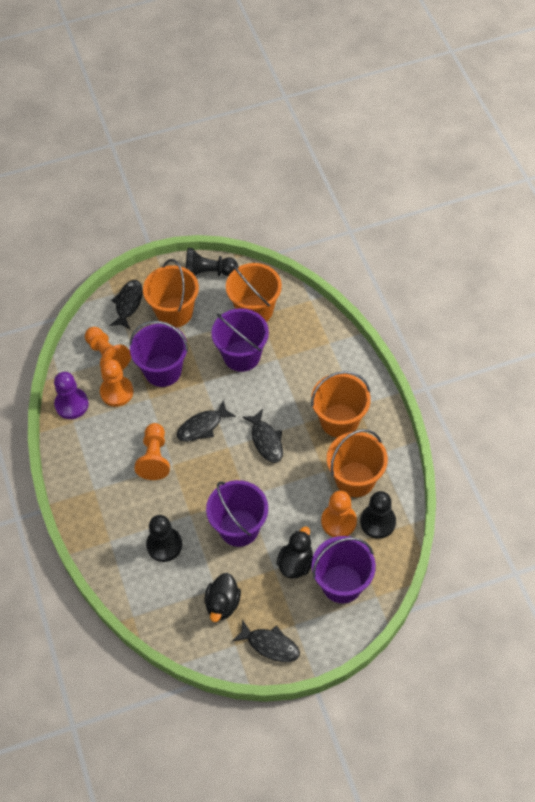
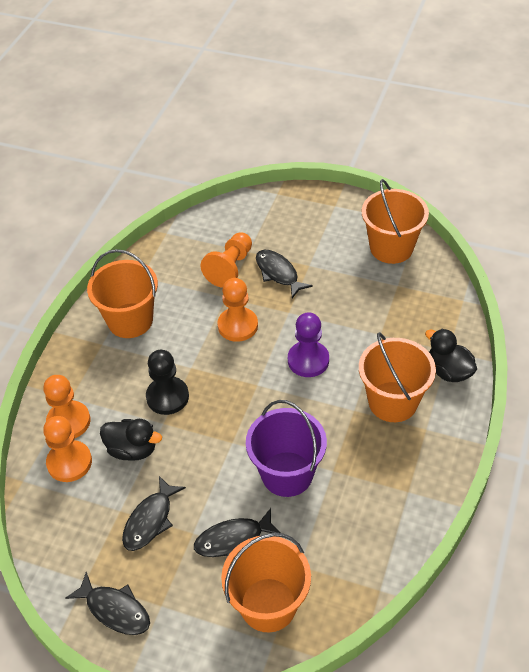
black pawn: [146,515,182,562] [186,248,238,276] [360,491,396,539] = 3 -> [146,350,189,415] = 1
purple bucket: [129,321,188,387] [206,480,268,547] [211,308,269,372] [312,536,376,603] = 4 -> [246,400,327,497] = 1

